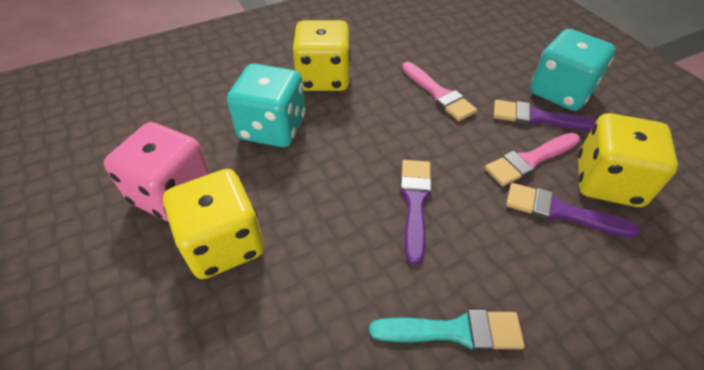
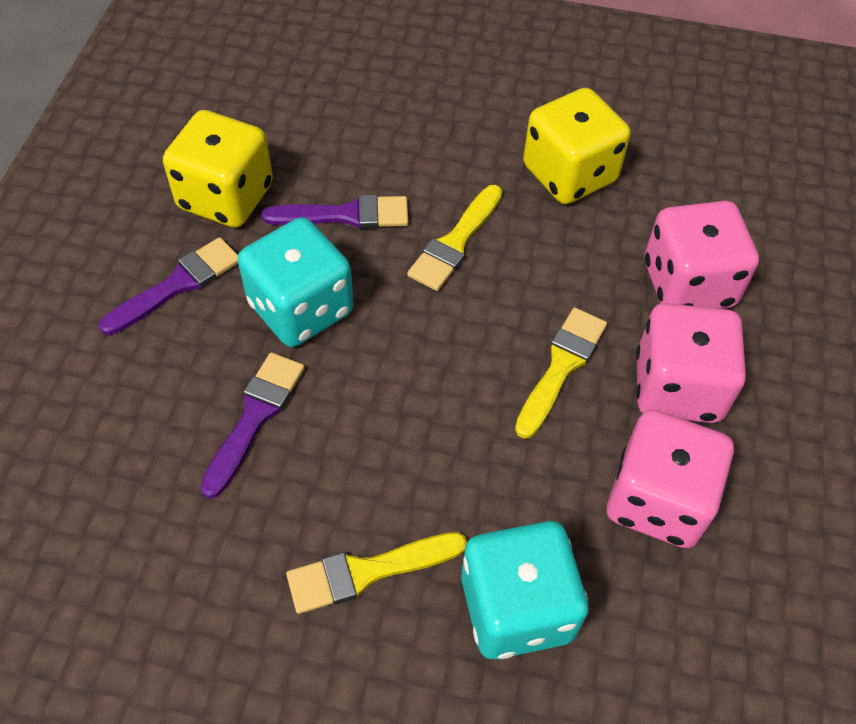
pink brush: [402,62,477,121] [485,133,580,186] = 2 -> none = 0
pink dice: [104,122,211,222] = 1 -> [607,410,734,548] [636,303,746,423] [644,201,759,309] = 3
turquoise brush: [369,310,525,351] = 1 -> none = 0
yellow brush: none = 0 -> [286,532,467,614] [407,185,503,291] [515,307,607,439] = 3
yellow dice: [163,169,264,279] [292,20,350,91] [578,113,678,207] = 3 -> [163,110,273,228] [523,88,631,204] = 2

